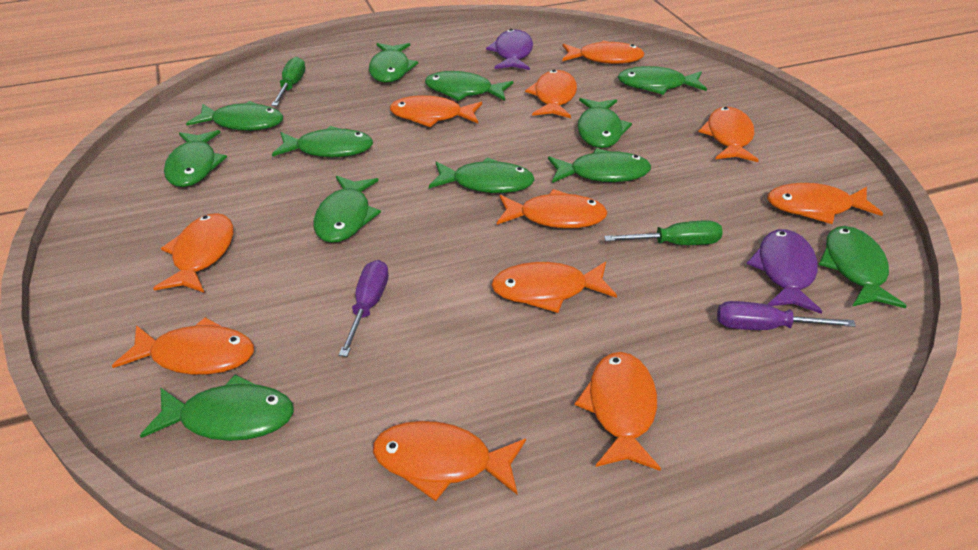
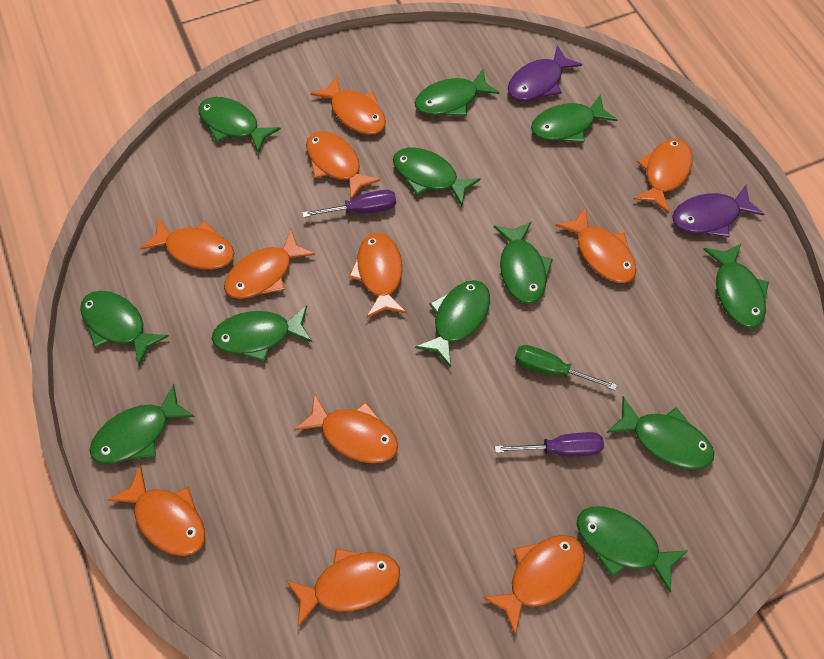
green screwdriver: [271,57,305,106] [604,220,723,245] = 2 -> [515,345,617,390] = 1

